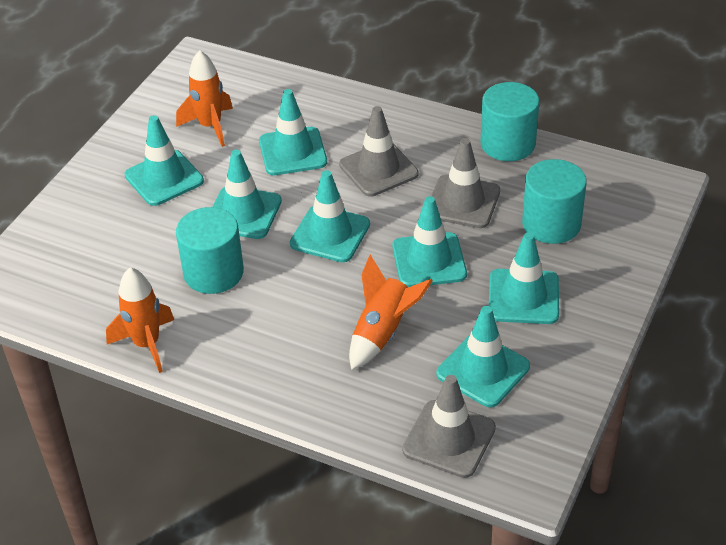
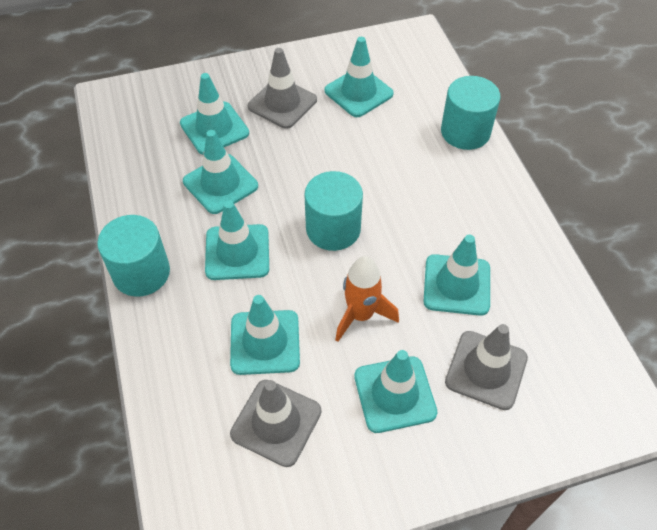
orange rocket: [106,267,174,373] [176,50,233,147] [349,255,433,370] = 3 -> [335,256,399,342] = 1

